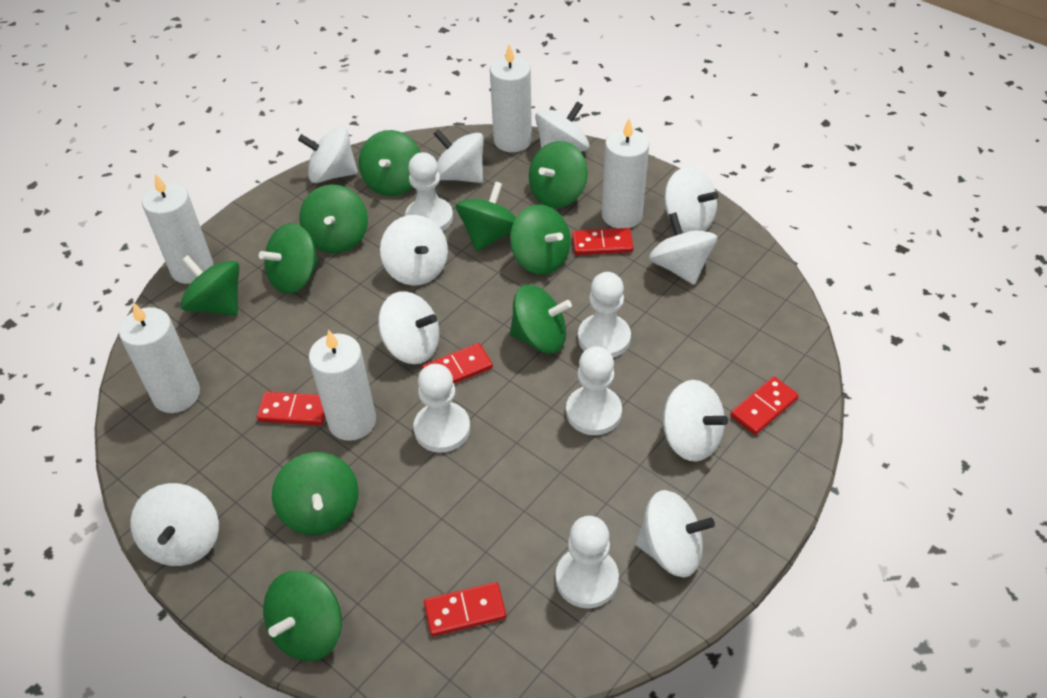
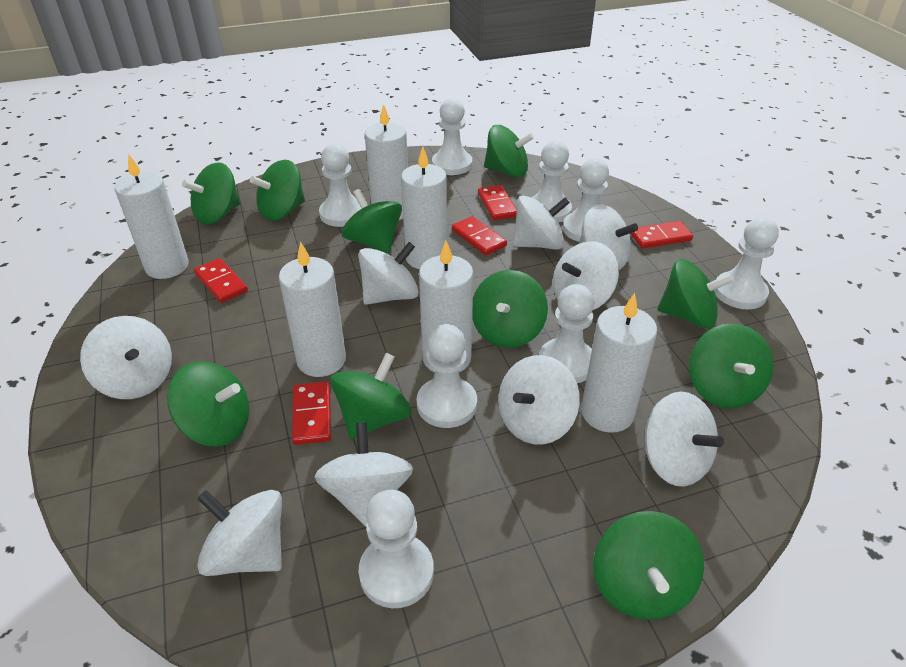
white candle: [119,302,200,413] [142,173,213,284] [309,329,376,441] [490,44,532,152] [602,119,649,228] = 5 -> [115,154,189,279] [279,242,346,377] [365,104,408,220] [401,147,447,269] [419,241,474,373] [581,293,657,433] = 6
white pawn: [405,152,453,232] [413,364,470,453] [556,516,619,609] [566,346,622,435] [578,272,631,358] = 5 -> [319,144,362,227] [359,490,434,608] [417,324,477,428] [432,98,472,175] [531,141,572,223] [539,284,594,383] [563,158,609,242] [714,217,779,309] = 8
white spinning top: [130,483,219,566] [298,127,358,183] [378,291,439,364] [380,215,448,286] [434,129,484,183] [535,101,589,152] [636,490,715,577] [649,212,717,285] [663,380,728,461] [664,167,718,233] = 10 -> [80,316,172,399] [197,490,282,576] [315,422,413,527] [358,242,419,305] [499,355,580,445] [513,196,570,250] [553,241,619,310] [579,204,638,270] [644,391,724,486] = 9

